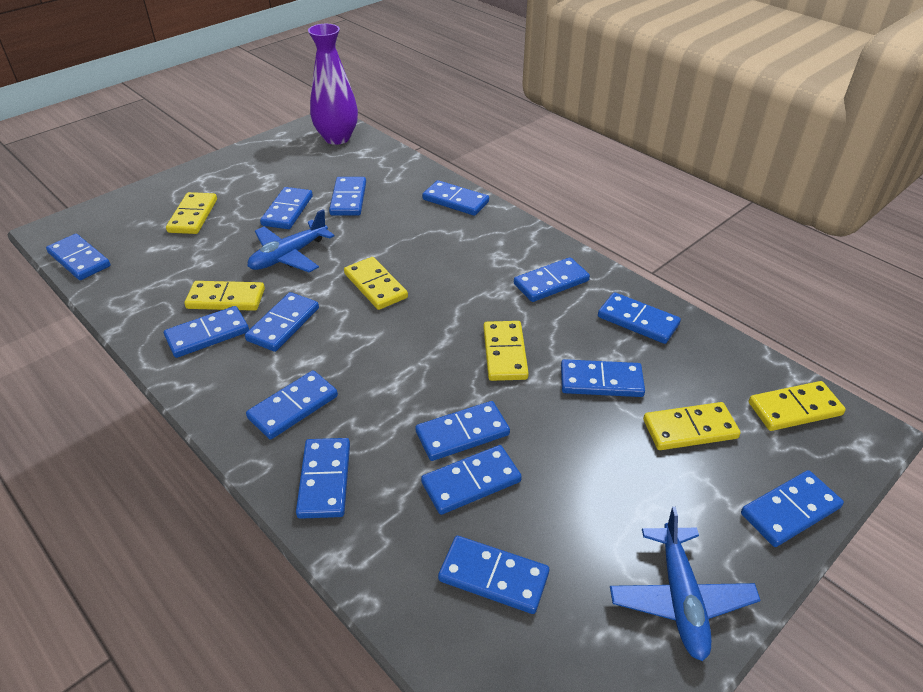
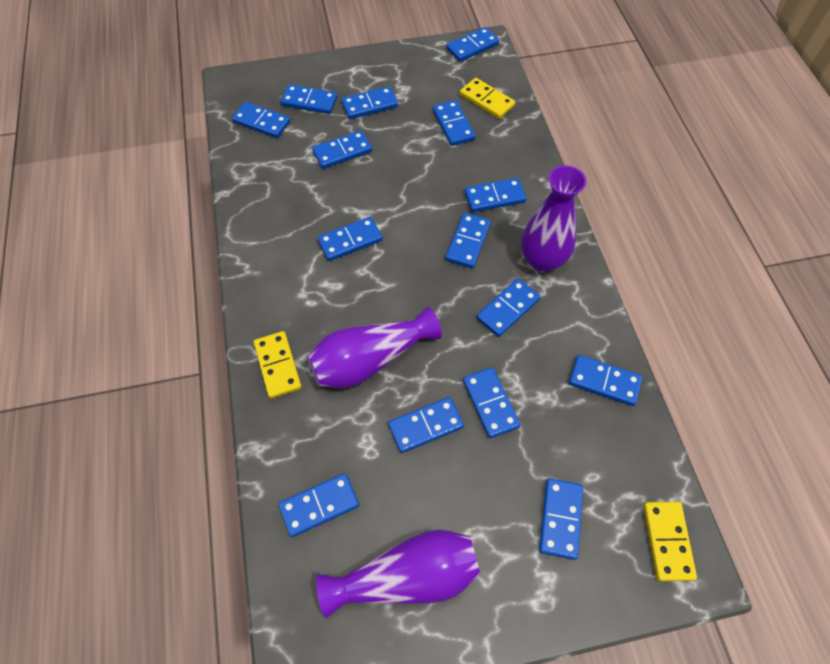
blue plane: [248,209,335,273] [610,507,760,661] = 2 -> none = 0
purple vase: [308,24,358,145] = 1 -> [307,307,442,388] [316,529,480,618] [521,165,586,272] = 3
yellow domino: [166,192,217,234] [184,281,265,311] [344,257,408,310] [483,321,529,381] [643,402,741,450] [749,381,846,431] = 6 -> [254,331,302,399] [460,78,515,119] [643,502,697,581] = 3

